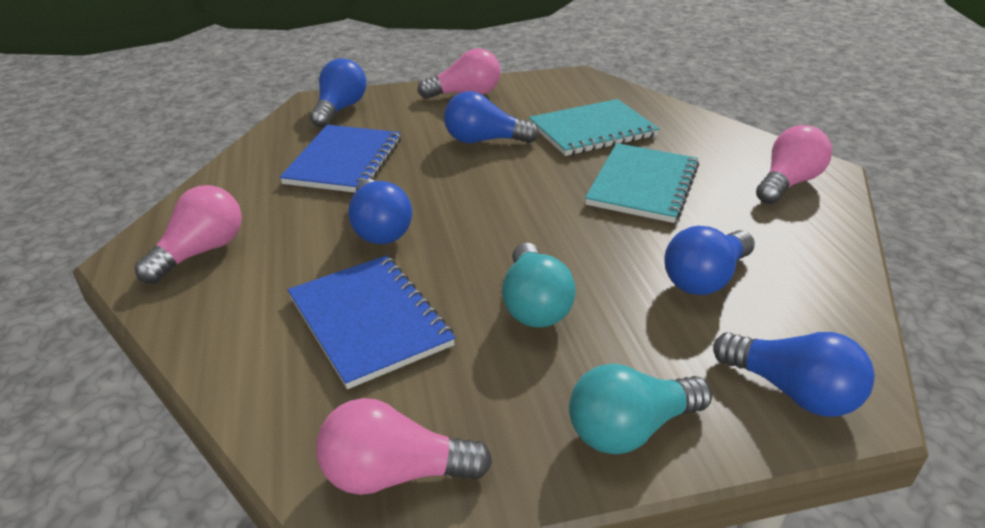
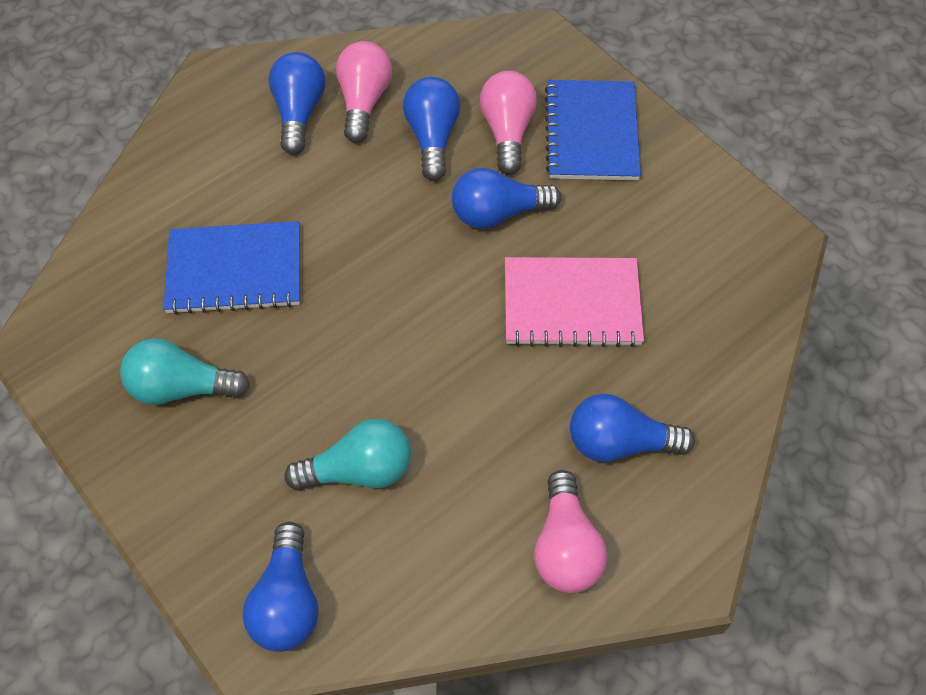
pink light bulb: [135,185,242,284] [316,398,492,495] [417,48,501,99] [756,125,832,204] = 4 -> [336,41,392,143] [480,71,537,175] [534,470,607,593] = 3
pink notebook: none = 0 -> [505,257,644,347] = 1
turquoise notebook: [529,99,660,156] [585,143,699,223] = 2 -> none = 0

